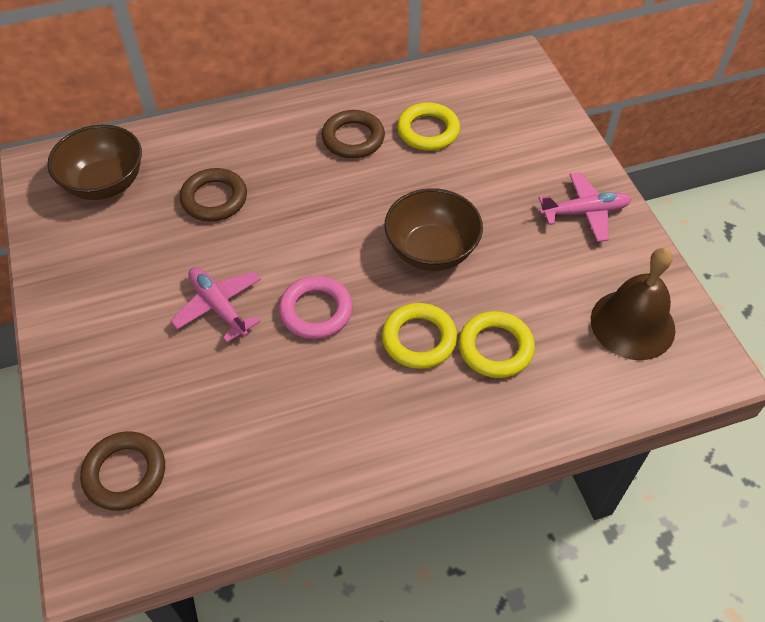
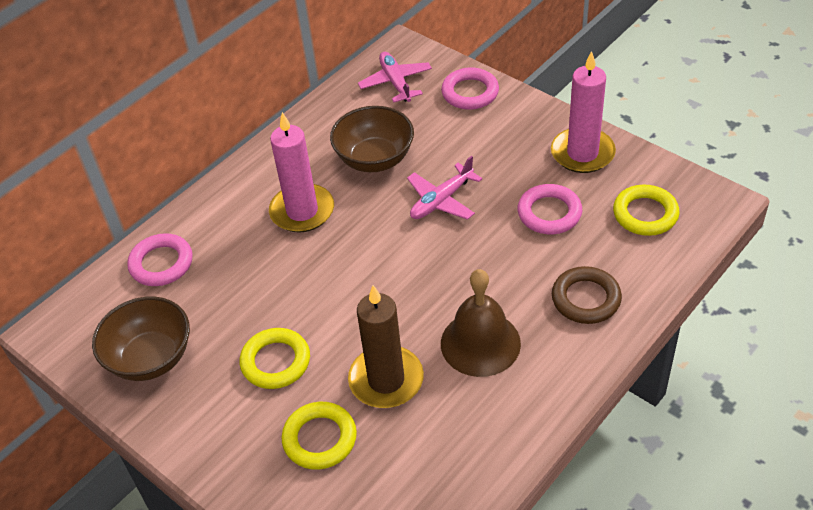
brown candle: none = 0 -> [348,285,424,408] = 1
brown ring: [80,431,165,511] [180,168,247,221] [321,110,385,158] = 3 -> [552,266,622,324] = 1
pink candle: none = 0 -> [269,112,334,233] [551,51,616,173] = 2
pink ring: [279,276,353,339] = 1 -> [127,233,193,286] [441,67,499,110] [518,184,582,234] = 3

